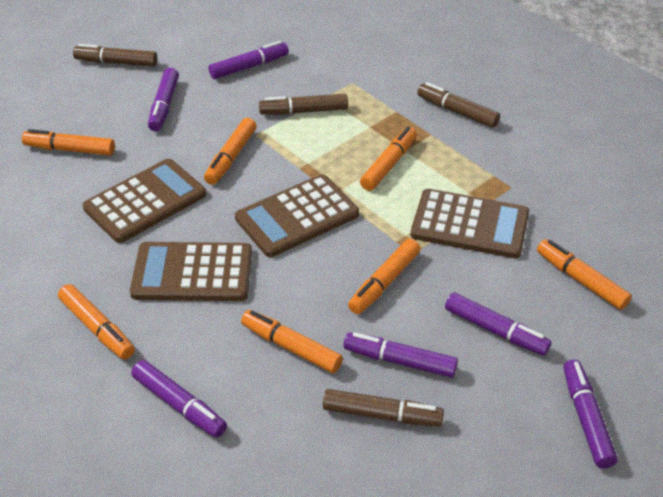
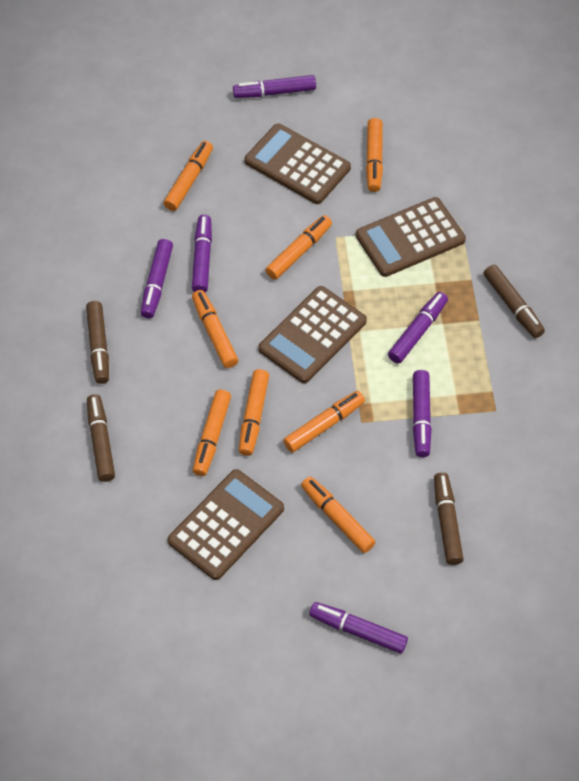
orange marker: [22,129,115,155] [58,284,135,359] [204,118,257,185] [241,310,343,373] [348,239,420,314] [360,127,417,191] [537,239,632,310] = 7 -> [163,141,213,211] [192,290,238,368] [193,389,231,476] [239,369,269,456] [265,215,332,280] [283,391,365,452] [301,477,376,553] [366,118,383,192] = 8

